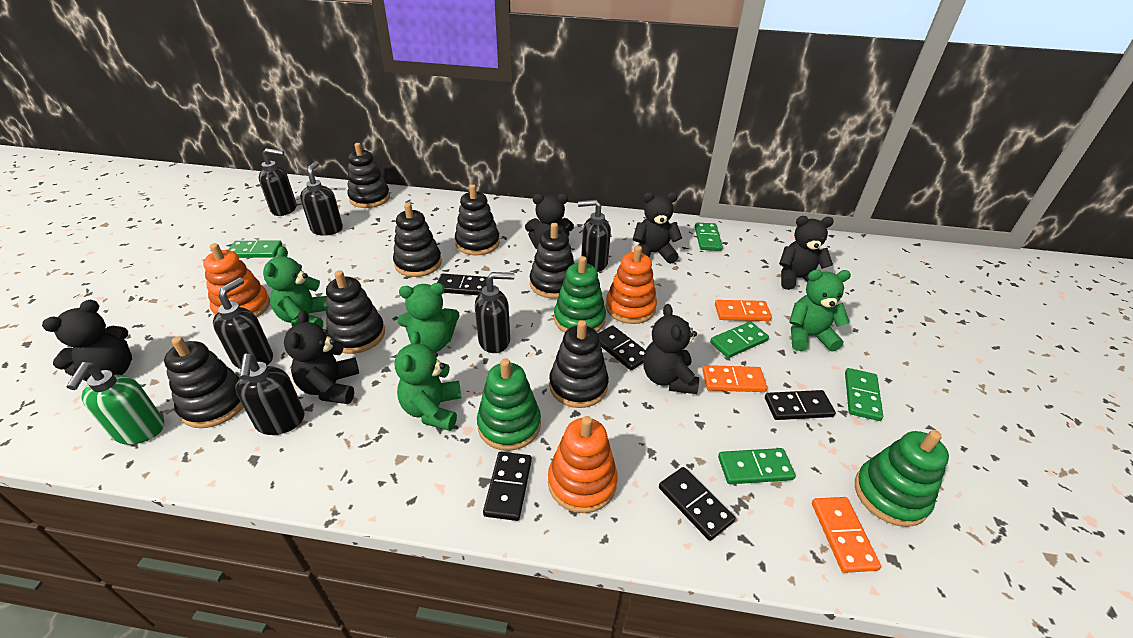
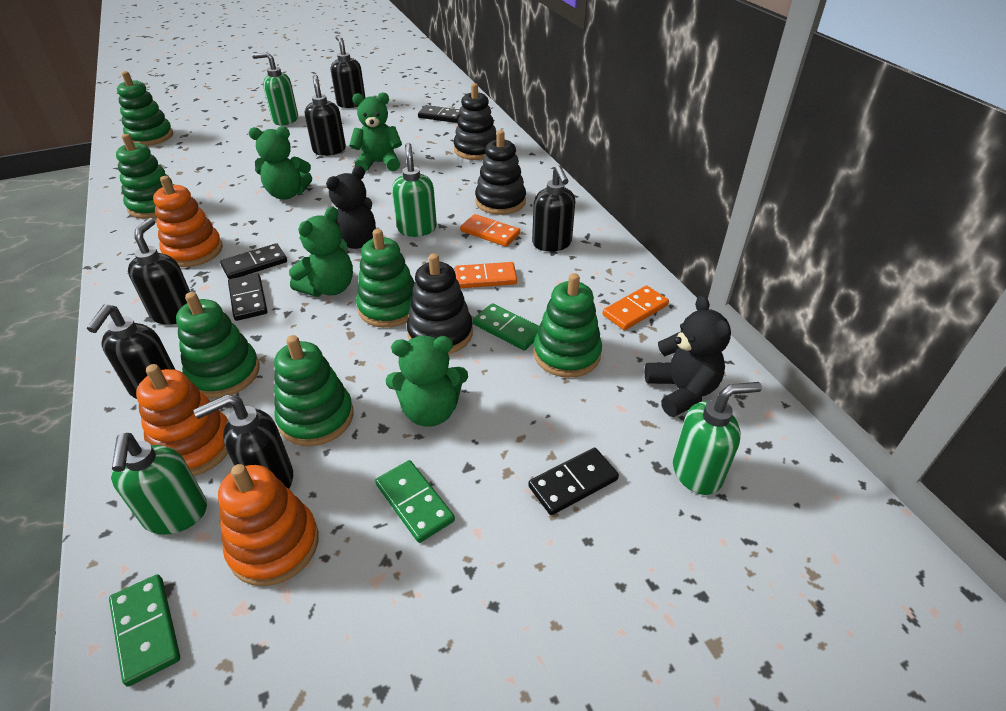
black domino: [437,273,487,295] [483,452,532,521] [598,325,646,370] [659,467,735,541] [765,390,836,420] = 5 -> [220,243,287,279] [228,273,268,321] [418,105,460,123] [528,448,619,515] = 4
black stacking toy: [164,336,243,428] [326,270,385,354] [347,143,390,208] [393,203,442,277] [455,184,500,255] [530,223,575,299] [549,320,609,408] = 7 -> [407,253,473,354] [454,83,497,160] [475,130,526,215] = 3
black teddy bear: [42,300,132,381] [284,310,359,404] [525,194,574,249] [633,192,682,264] [643,304,699,394] [779,216,834,290] = 6 -> [326,166,376,249] [644,295,731,417] = 2
green domino: [228,240,282,258] [695,223,723,251] [710,321,769,358] [718,448,796,484] [845,368,883,421] = 5 -> [109,574,180,687] [375,460,455,543] [473,303,539,350] = 3
green soap dispenser: [67,362,164,445] = 1 -> [111,433,207,535] [252,52,298,125] [392,143,437,237] [673,382,762,495] = 4
green stacking toy: [477,358,541,451] [554,256,606,333] [855,430,949,527] = 3 -> [116,134,174,219] [117,71,173,146] [176,292,260,398] [274,335,354,446] [356,229,414,328] [533,273,602,378] = 6

